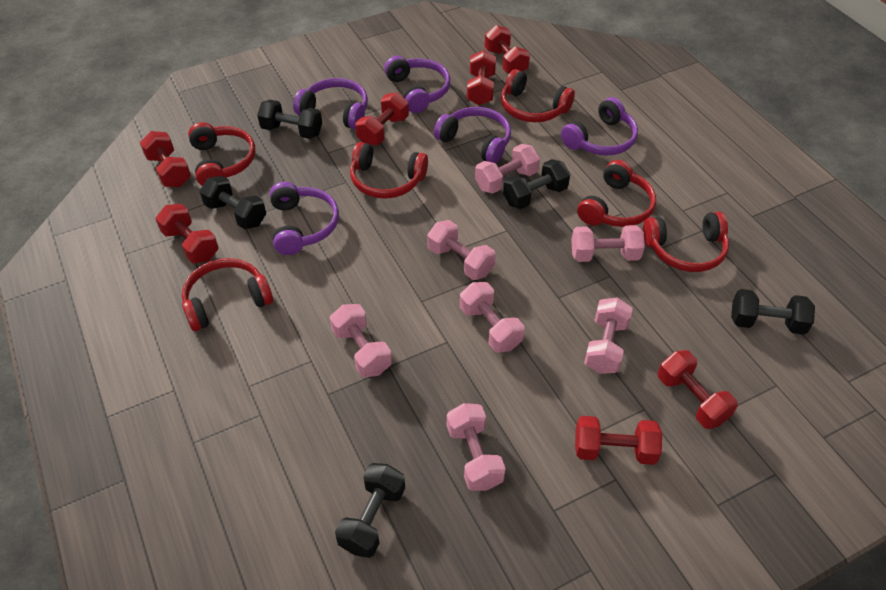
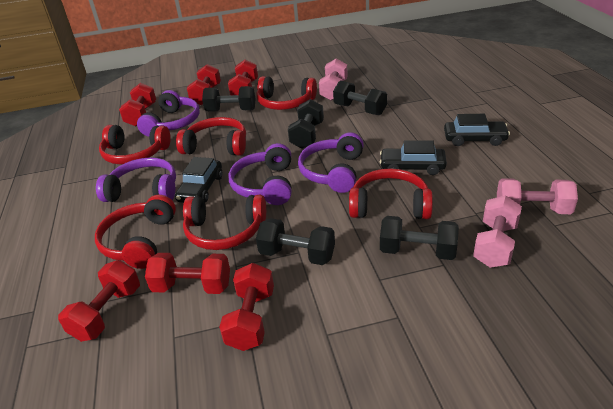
black car: none = 0 -> [175,157,222,203] [380,140,447,175] [444,114,510,146] = 3
pink dumbbell: [330,304,392,377] [427,220,496,280] [447,403,506,491] [460,282,524,353] [475,144,540,194] [571,225,645,262] [584,297,633,374] = 7 -> [319,59,348,100] [473,195,522,268] [497,178,578,214] = 3
purple headphones: [270,182,339,255] [293,78,368,129] [384,55,450,113] [434,107,511,163] [561,97,638,156] = 5 -> [96,157,176,202] [137,90,199,137] [228,143,291,205] [298,132,364,193] = 4
red dumbbell: [140,131,191,187] [155,204,219,263] [355,92,409,146] [467,50,496,105] [485,25,530,74] [575,416,662,465] [658,350,738,429] = 7 -> [58,260,140,342] [119,83,156,126] [145,253,230,294] [187,64,221,105] [219,263,274,351] [228,59,258,95] = 6

